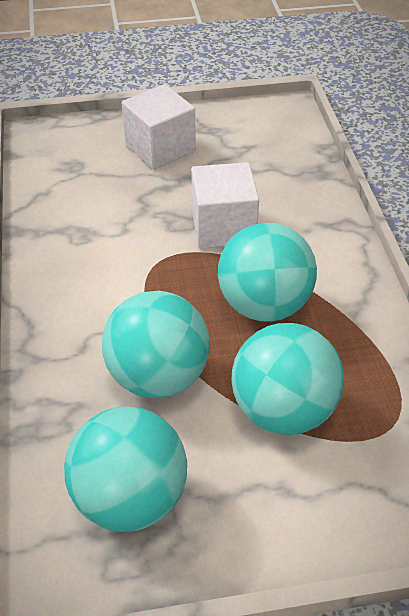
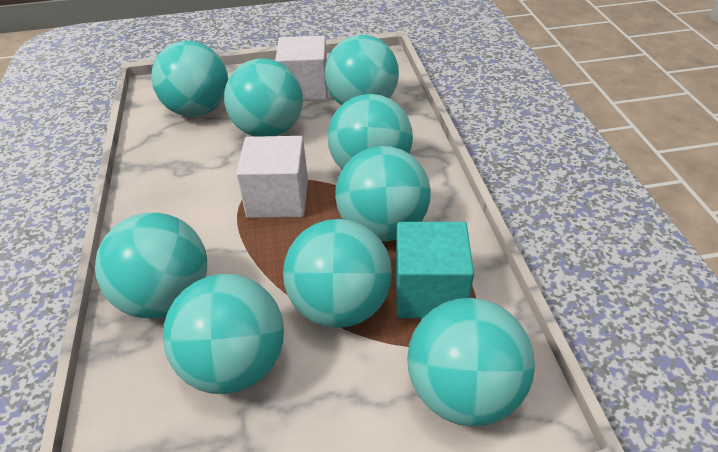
turquoise ball: [64,406,187,532] [102,291,210,398] [218,223,317,322] [231,323,344,435] = 4 -> [95,212,207,319] [151,41,228,117] [163,274,284,394] [224,58,303,137] [283,219,392,328] [325,35,399,105] [328,94,413,169] [335,146,431,241] [407,298,535,426] = 9
turquoise cube: none = 0 -> [396,222,474,318] = 1

